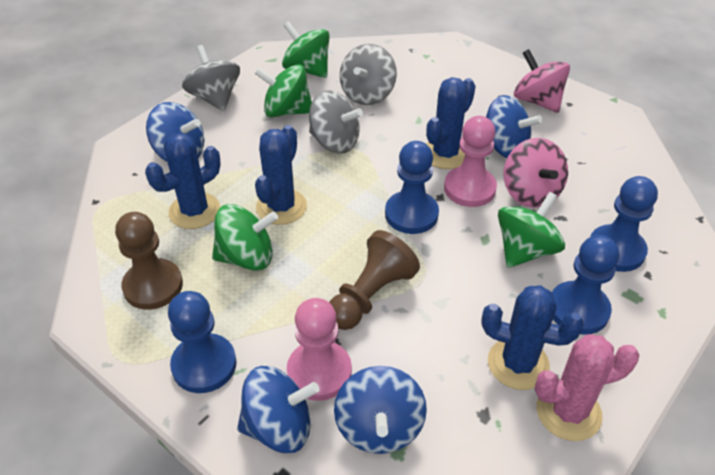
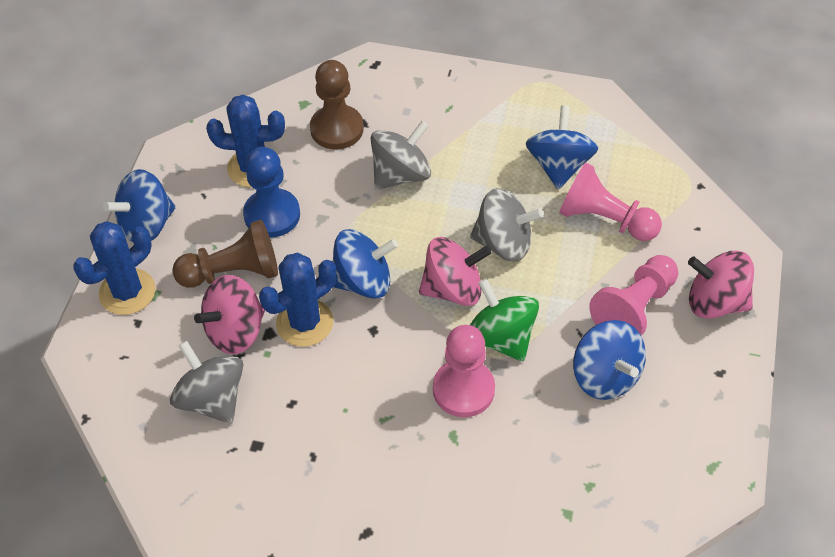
blue cactus: [145,133,221,229] [255,125,307,225] [426,77,476,169] [481,285,584,390] = 4 -> [73,221,155,315] [206,95,285,188] [259,253,336,347] = 3
blue pawn: [168,291,237,393] [385,141,439,234] [552,235,619,335] [590,176,658,272] = 4 -> [243,147,300,238] = 1
green spinning top: [212,204,278,271] [254,65,312,117] [282,21,330,78] [498,192,565,268] = 4 -> [470,279,539,361] = 1
pink cactus: [534,334,639,441] = 1 -> none = 0
pink pawn: [287,298,352,401] [444,116,497,207] = 2 -> [433,325,495,417] [559,162,662,241] [589,255,678,336] = 3
pink spinning top: [503,138,568,208] [514,49,570,113] = 2 -> [194,275,265,354] [419,237,492,306] [688,251,754,319] = 3

